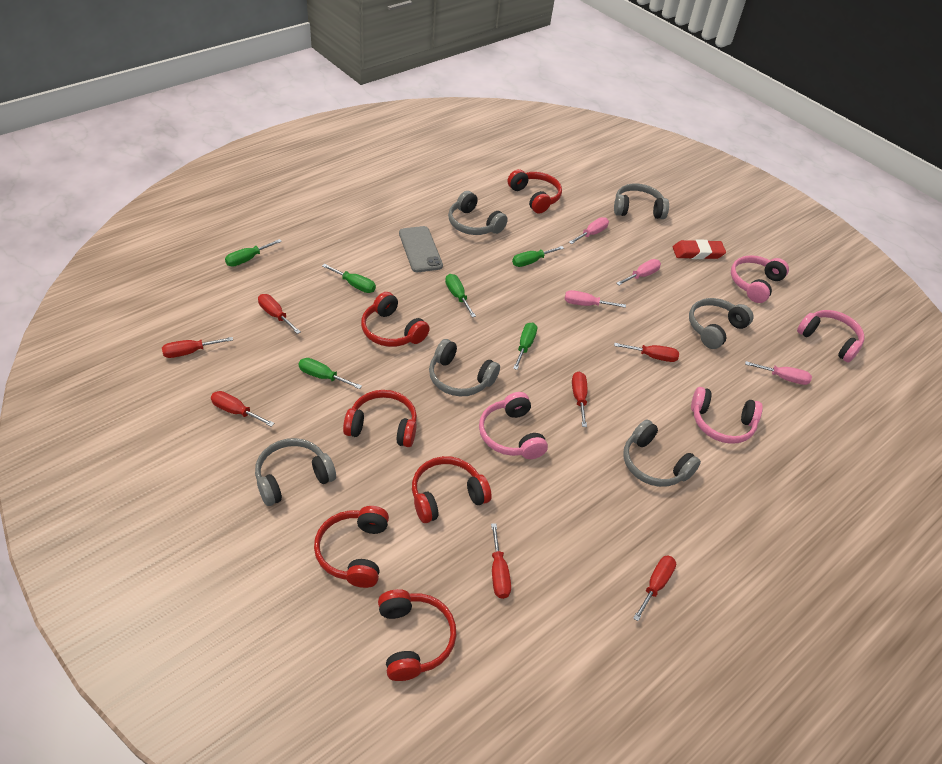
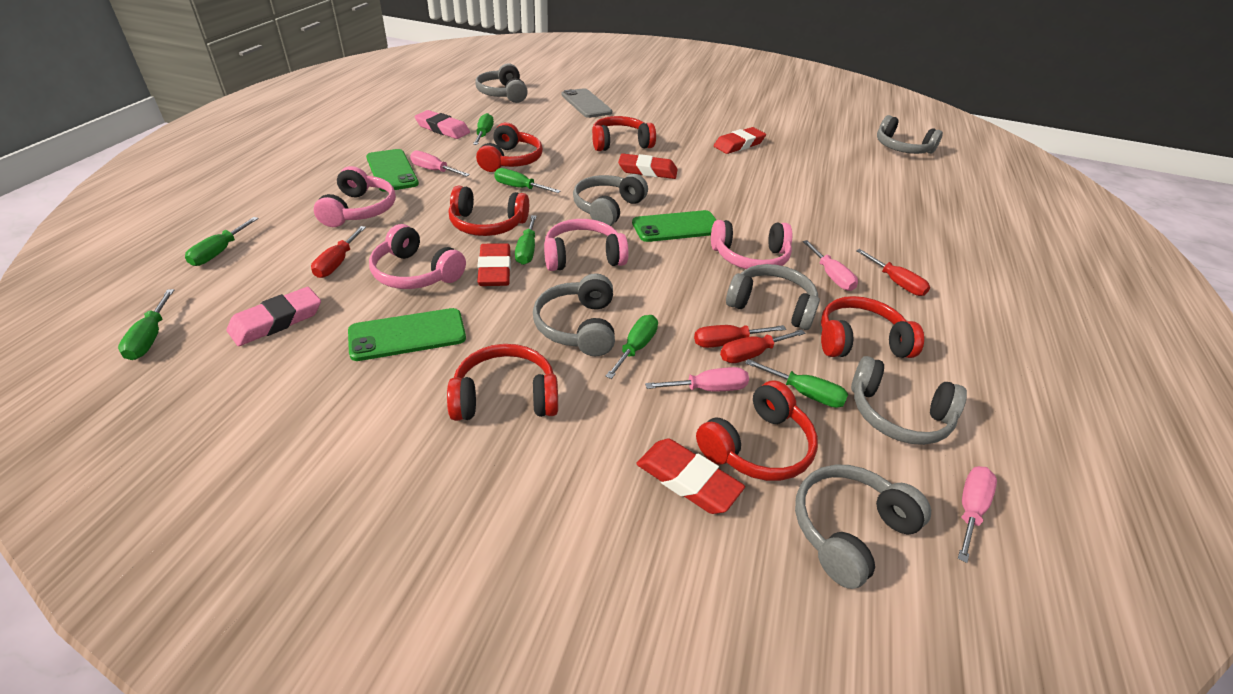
green phone: none = 0 -> [348,308,466,361] [366,149,419,192] [632,210,716,242] = 3
green screwdriver: [225,239,282,267] [299,358,362,389] [322,264,376,293] [445,274,476,317] [512,246,564,267] [513,322,537,370] = 6 -> [118,289,174,360] [185,217,259,266] [473,113,494,145] [494,168,560,193] [515,215,537,265] [605,315,658,379] [745,359,848,408] = 7
grey headphones: [255,438,336,506] [429,339,500,396] [448,191,508,235] [614,184,669,219] [623,420,701,487] [689,298,753,349] = 6 -> [475,63,528,103] [533,273,615,356] [573,174,648,226] [726,264,820,330] [795,464,931,589] [851,356,967,445] [877,115,943,154] = 7
pink eraser: none = 0 -> [227,287,321,346] [414,110,470,139] = 2
red eraser: [673,240,726,259] = 1 -> [477,243,511,286] [618,153,678,179] [636,438,745,514] [714,127,766,154] = 4
red screwdriver: [162,337,233,358] [211,391,274,427] [258,294,301,334] [491,523,511,599] [572,372,588,427] [614,343,679,362] [633,556,676,621] = 7 -> [311,226,366,278] [694,325,786,348] [720,329,805,363] [856,249,930,296] = 4

